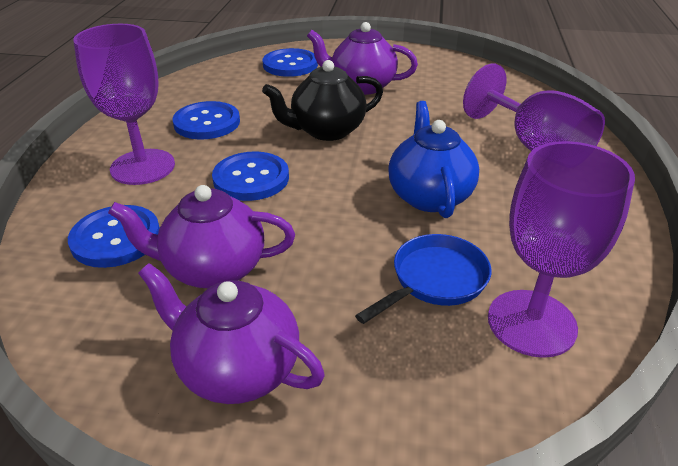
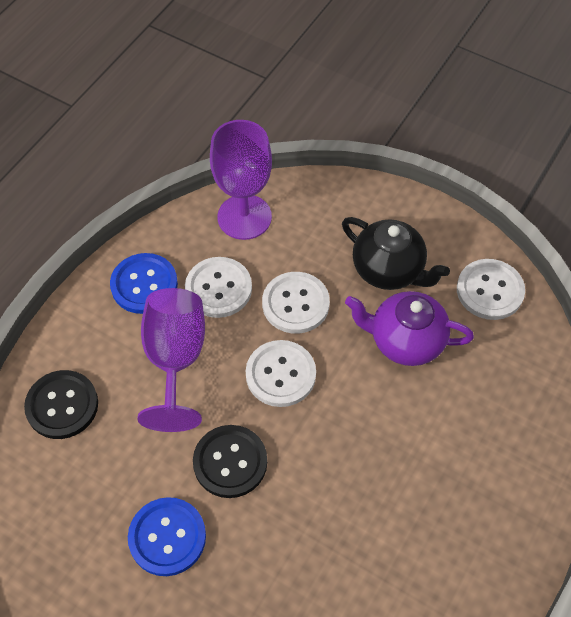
black button: none = 0 -> [24,370,98,439] [193,425,267,498] = 2
blue button: [68,205,160,268] [172,101,240,139] [212,151,289,201] [263,48,318,77] = 4 -> [110,253,178,314] [128,497,206,576] = 2
blue pan: [355,234,491,324] = 1 -> none = 0
blue teapot: [388,101,479,218] = 1 -> none = 0
purple goblet: [73,24,175,185] [463,64,605,151] [488,141,635,358] = 3 -> [137,288,205,432] [210,120,272,240] = 2
purple teapot: [108,185,295,288] [138,263,325,404] [307,22,418,95] = 3 -> [345,291,474,366] = 1
white button: none = 0 -> [185,257,252,318] [246,340,316,407] [262,272,330,334] [457,259,525,320] = 4

